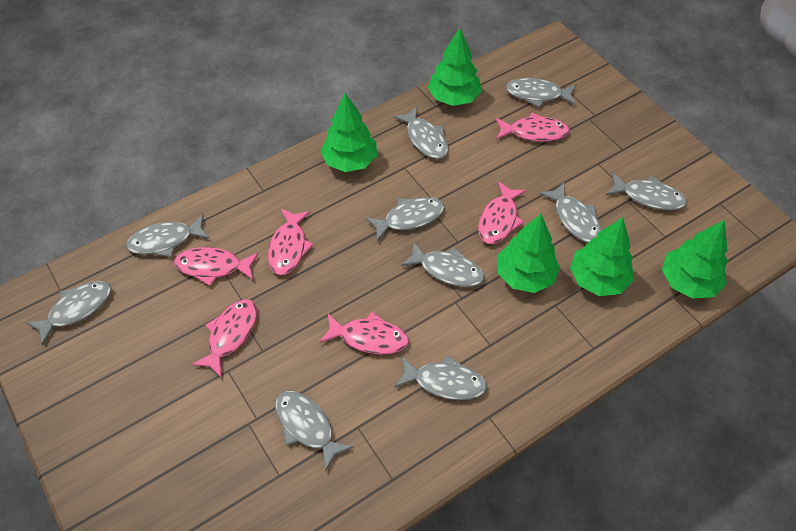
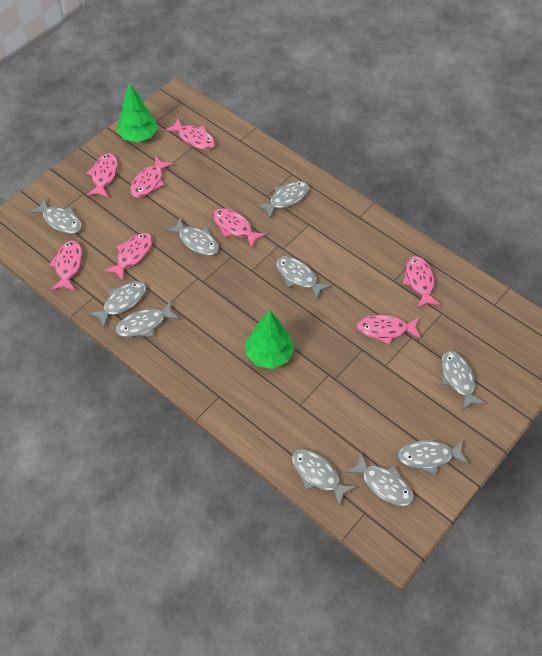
green tree: [320,93,377,172] [428,28,482,106] [497,214,560,293] [570,217,634,296] [662,220,728,299] = 5 -> [117,83,158,142] [246,311,295,369] = 2
pink fish: [174,247,259,286] [191,299,257,378] [268,208,313,275] [319,312,409,354] [478,181,527,244] [496,113,569,142] = 6 -> [49,240,82,291] [86,153,118,198] [104,233,153,281] [130,156,173,198] [165,119,215,150] [213,208,266,248] [357,315,421,345] [403,256,441,308] = 8

